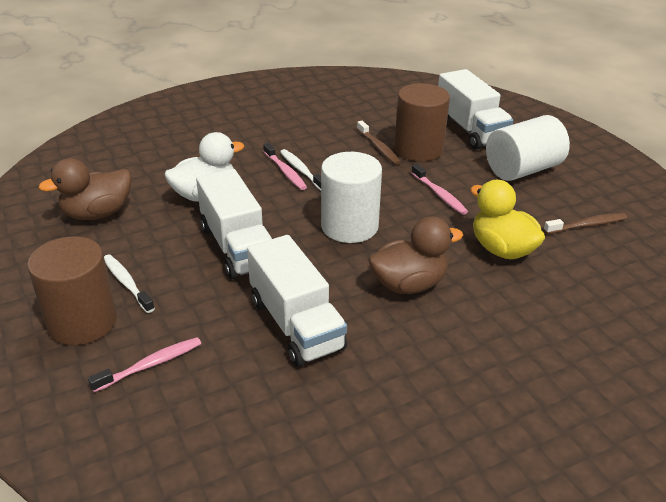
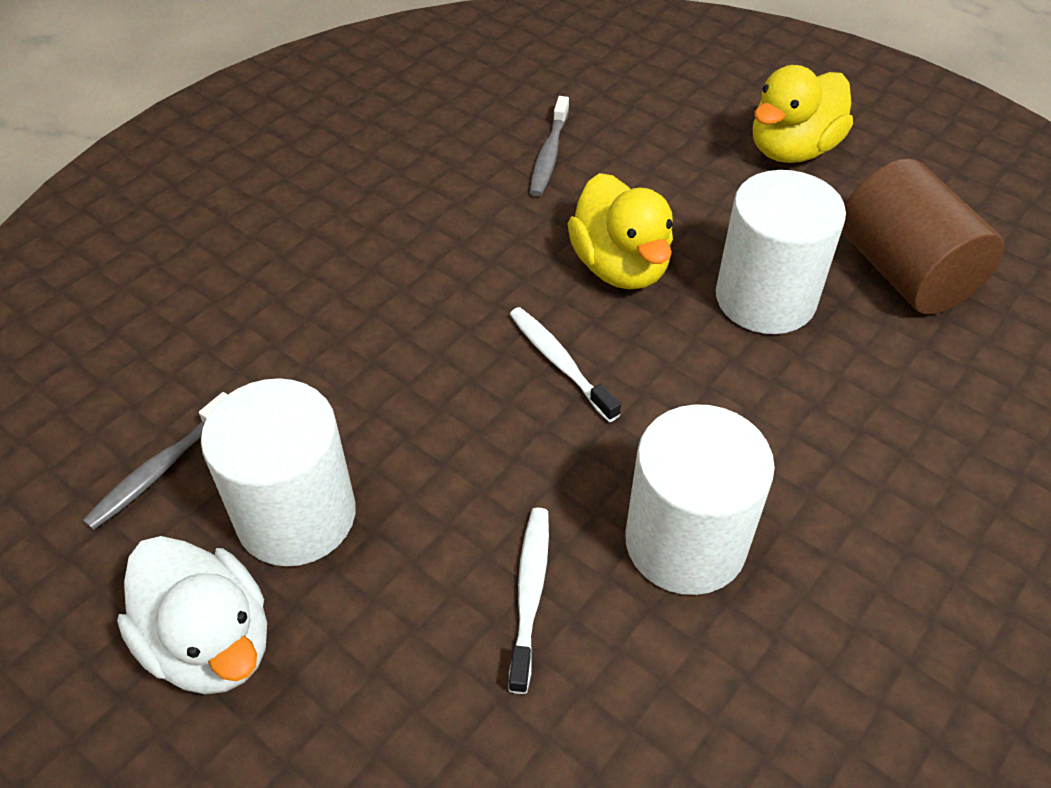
brown cylinder: [27,236,117,345] [394,83,450,161] = 2 -> [842,159,1005,315] = 1
brown duck: [39,158,131,220] [368,216,463,294] = 2 -> none = 0
brown toothbrush: [357,121,401,165] [544,213,627,234] = 2 -> none = 0
grey toothbrush: none = 0 -> [83,392,228,530] [530,96,569,196] = 2
pink toothbrush: [88,337,201,392] [263,143,307,190] [411,164,468,215] = 3 -> none = 0
white cylinder: [321,152,382,243] [486,115,570,181] = 2 -> [201,378,356,567] [625,404,775,595] [716,170,846,334] = 3
white truck: [196,169,272,279] [247,235,347,367] [438,69,513,150] = 3 -> none = 0
yellow duck: [470,180,545,259] = 1 -> [567,173,673,289] [753,65,853,163] = 2

